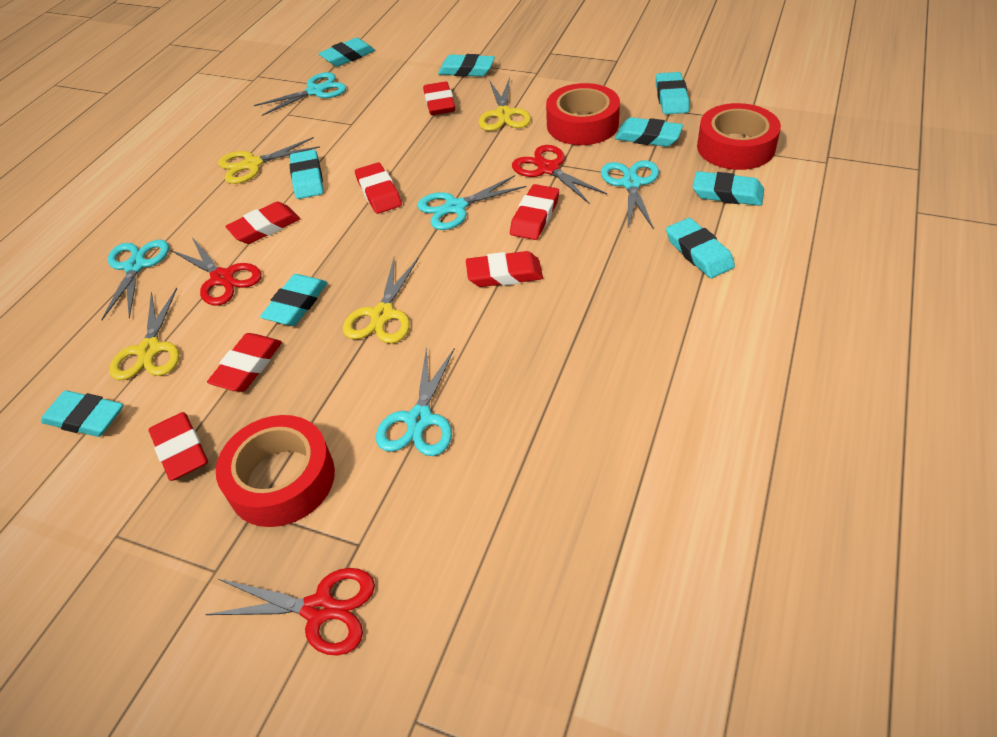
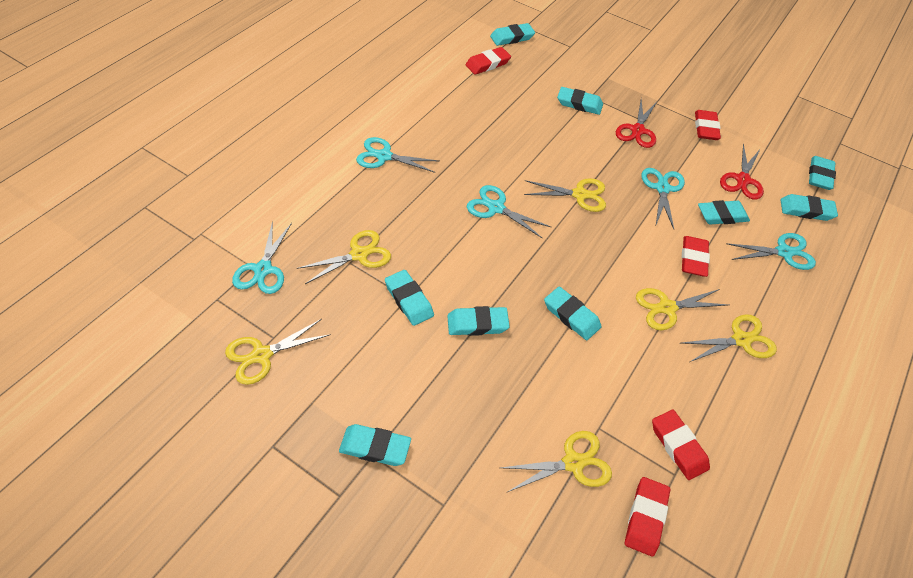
red eraser: [149,412,208,481] [207,333,282,392] [225,202,300,244] [355,162,402,214] [423,81,455,115] [466,251,543,287] [510,184,559,240] = 7 -> [465,47,511,75] [625,477,670,557] [652,410,710,480] [682,236,710,277] [695,110,721,140] = 5
red scissors: [171,237,262,306] [205,568,375,656] [512,145,607,203] = 3 -> [616,99,657,148] [720,143,764,200] = 2
red tape: [216,415,335,527] [546,83,620,145] [697,103,781,170] = 3 -> none = 0
yellow scissors: [109,288,179,380] [218,137,320,184] [343,257,419,344] [479,77,531,131] = 4 -> [225,319,331,385] [297,230,391,284] [501,431,612,492] [524,178,606,212] [636,288,728,330] [682,314,777,362] = 6

